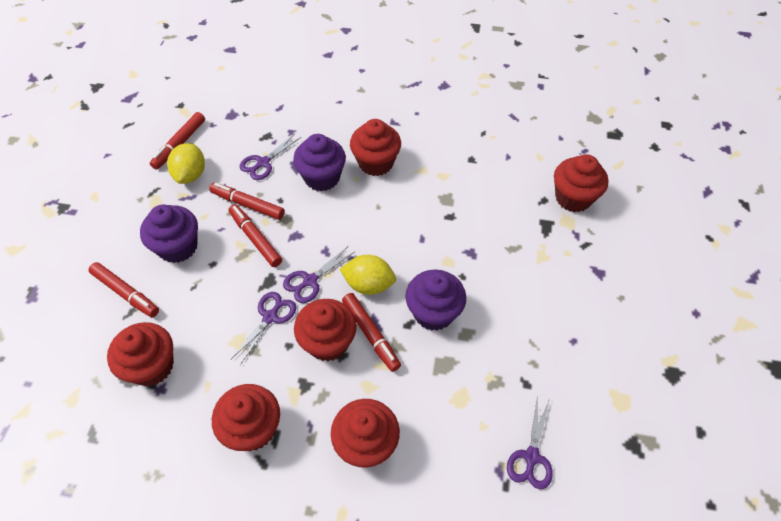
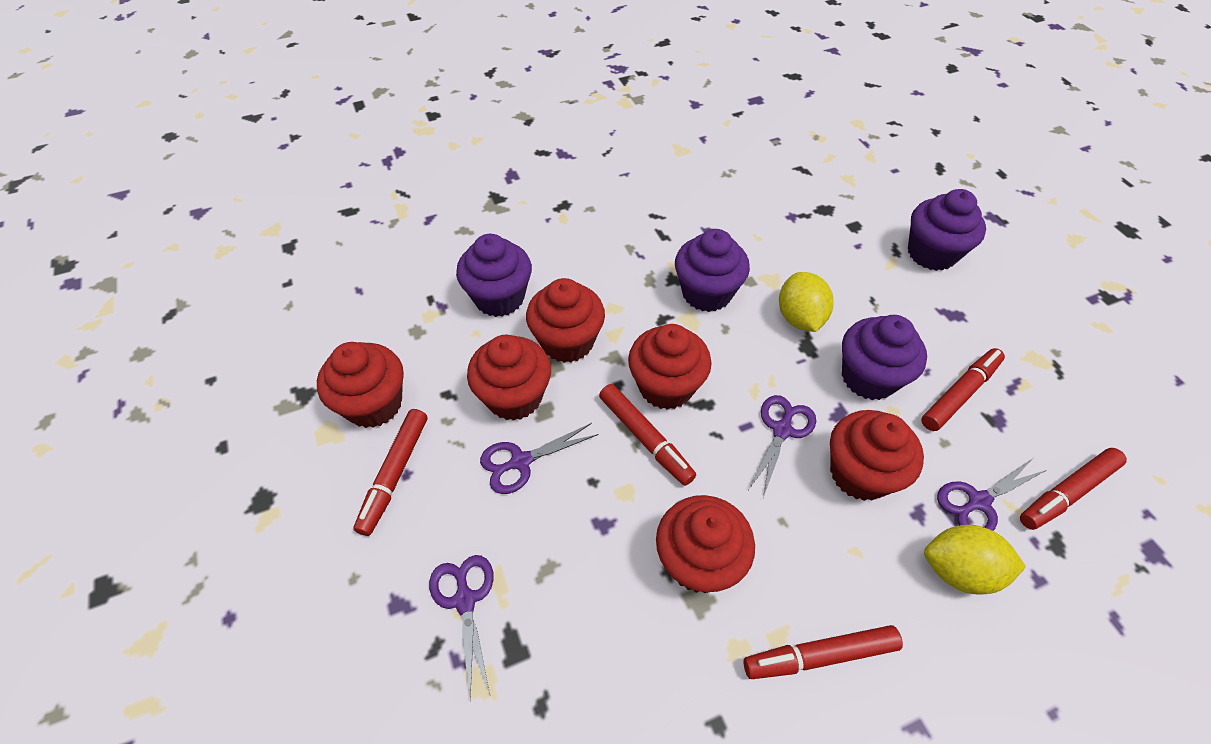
purple cupcake: [140,204,198,263] [293,134,346,191] [405,270,466,331] = 3 -> [456,234,532,317] [675,229,750,312] [842,315,927,400] [908,189,986,271] = 4

